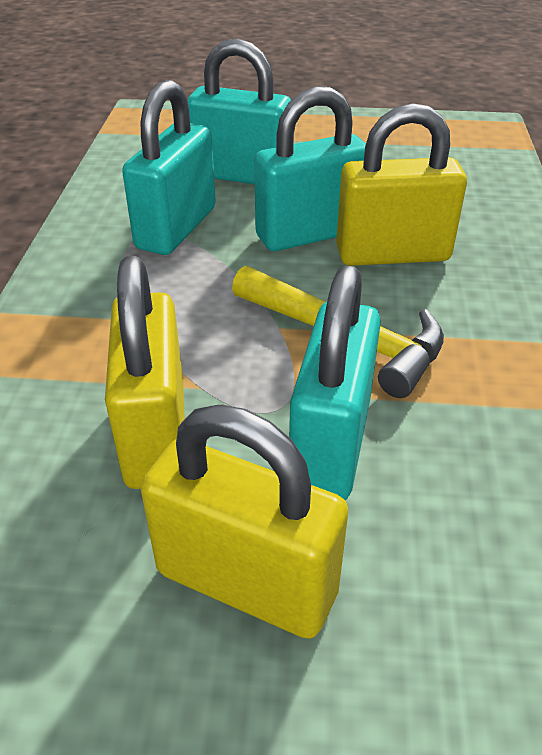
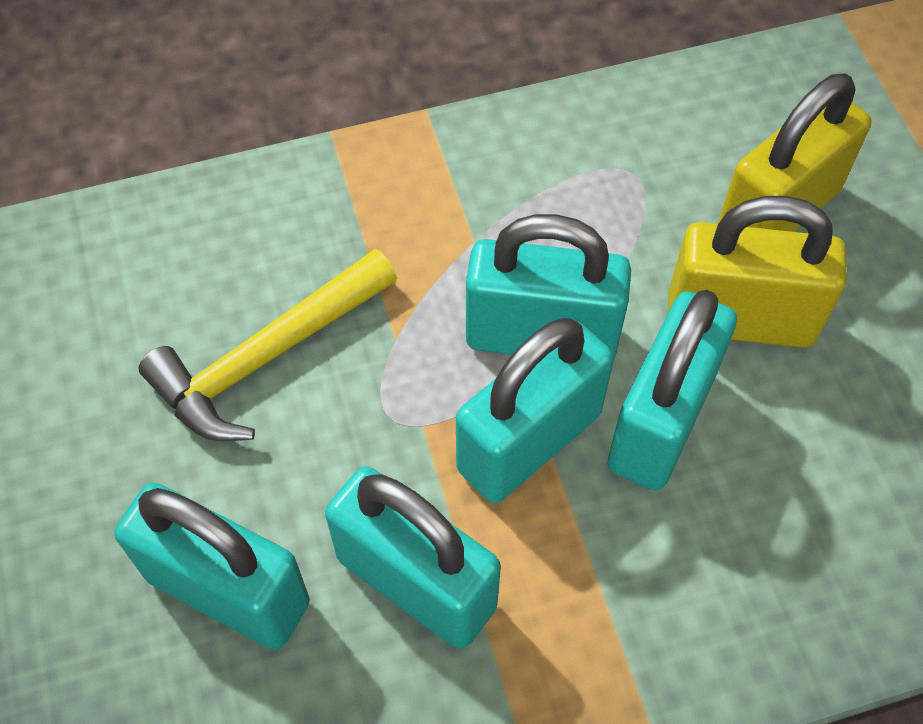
turquoise padlock: [122,80,216,255] [187,39,291,184] [254,86,366,251] [289,266,381,500] = 4 -> [115,482,310,650] [325,466,501,649] [456,318,614,503] [466,214,631,358] [608,290,737,491] = 5
yellow padlock: [105,256,185,489] [141,404,348,639] [336,103,467,266] = 3 -> [667,196,846,348] [717,74,871,232] = 2

